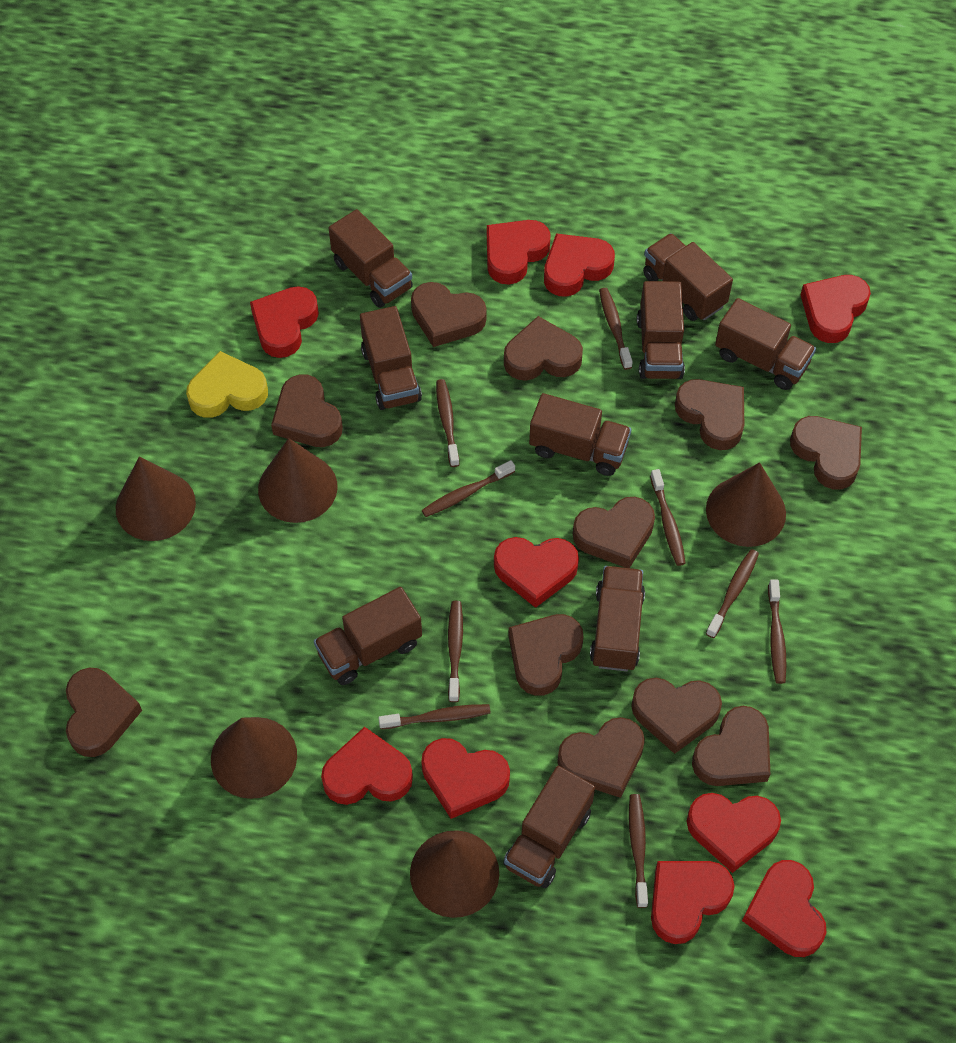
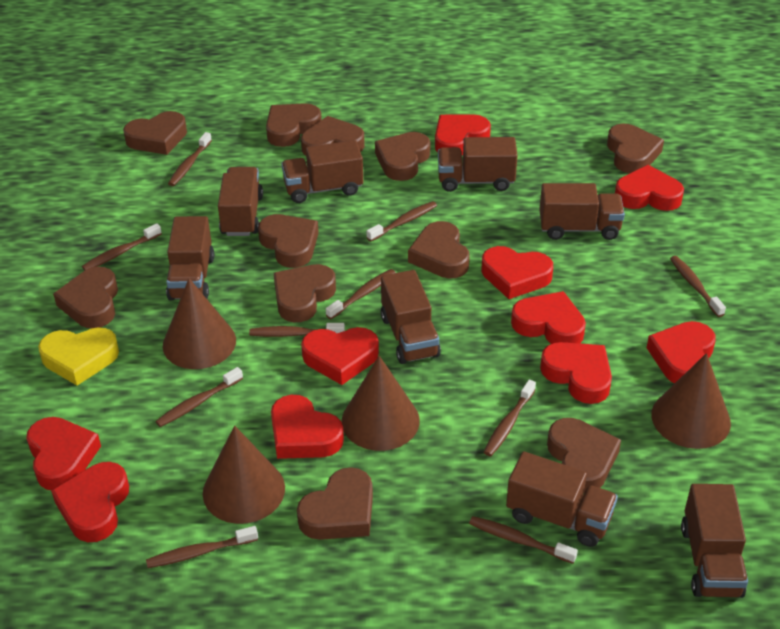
brown cone: [116,457,196,541] [211,717,297,799] [258,438,338,523] [410,830,499,918] [706,462,786,547] = 5 -> [163,278,236,369] [203,425,285,524] [342,356,420,451] [651,353,731,449] = 4
brown toothbrush: [378,704,491,729] [422,460,515,517] [436,379,459,467] [448,601,463,702] [599,288,633,370] [629,794,648,908] [650,469,686,566] [706,549,759,638] [768,579,787,684] = 9 -> [82,223,162,271] [146,526,258,568] [155,367,243,427] [168,132,212,186] [249,323,345,337] [326,269,396,319] [366,201,437,242] [469,516,578,564] [484,379,536,456] [670,256,726,317] = 10
brown truck: [314,587,422,685] [329,209,413,308] [360,306,422,410] [503,766,595,888] [529,393,631,476] [590,566,645,671] [637,281,685,379] [643,233,733,321] [715,298,816,390] = 9 -> [166,216,214,301] [218,167,263,236] [281,140,363,203] [381,270,441,364] [438,137,518,192] [506,451,618,547] [539,183,625,240] [681,484,748,598] = 8

